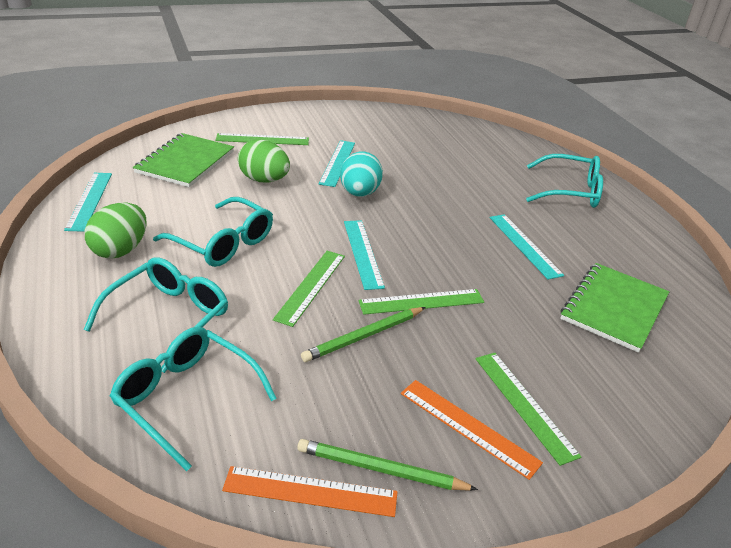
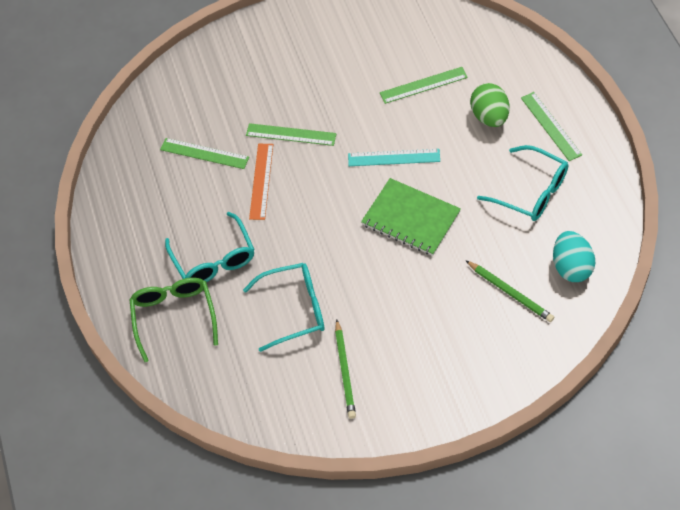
green egg: [84,203,147,259] [238,139,290,183] = 2 -> [470,83,509,127] = 1
green glasses: none = 0 -> [129,278,218,362] = 1
green notebook: [133,133,234,187] [560,263,669,353] = 2 -> [361,178,461,256] = 1
orange ruler: [222,466,397,517] [401,380,543,480] = 2 -> [249,144,273,220] = 1
turquoise glasses: [84,257,228,373] [110,327,277,471] [153,197,273,267] [526,154,603,208] = 4 -> [165,212,254,282] [243,263,325,352] [477,145,568,221] = 3
turquoise ruler: [64,173,112,232] [319,140,355,187] [344,220,385,290] [490,214,564,279] = 4 -> [348,149,440,166] = 1

